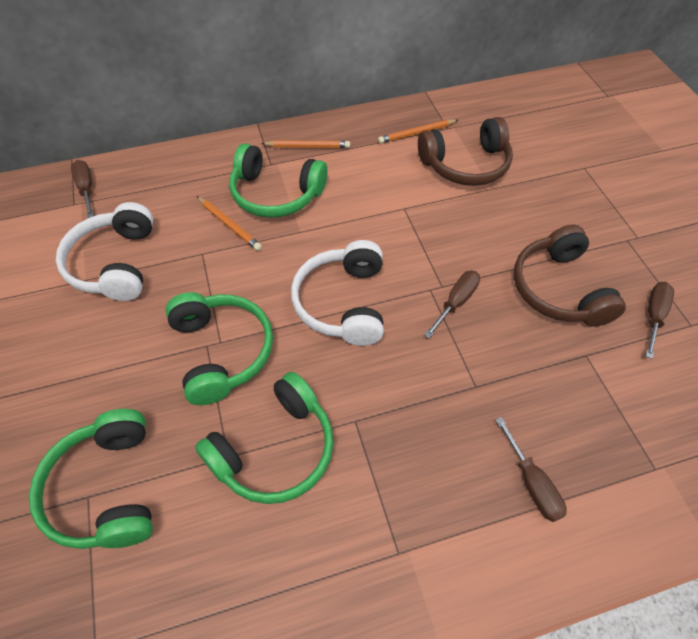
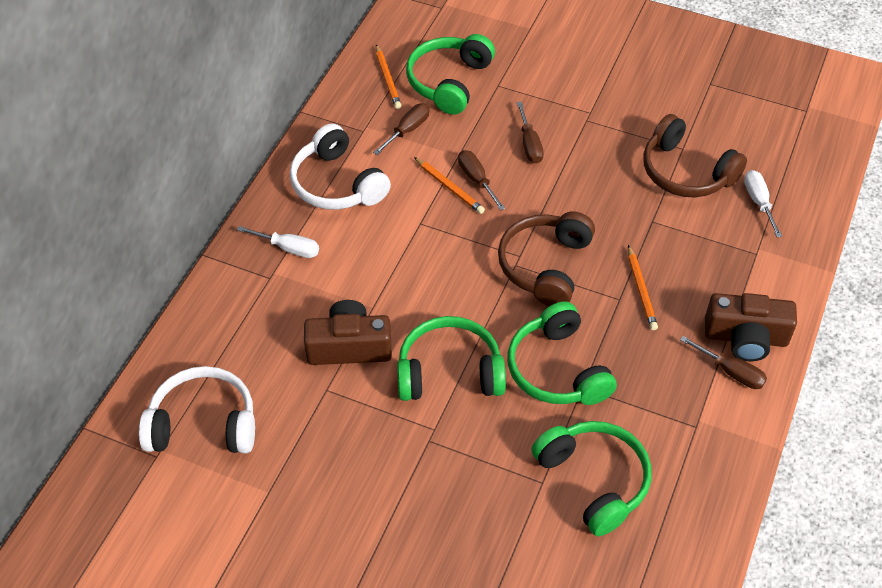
brown camera: none = 0 -> [304,300,392,365] [705,293,797,361] = 2
white screwdriver: none = 0 -> [237,226,319,258] [744,170,782,237] = 2

